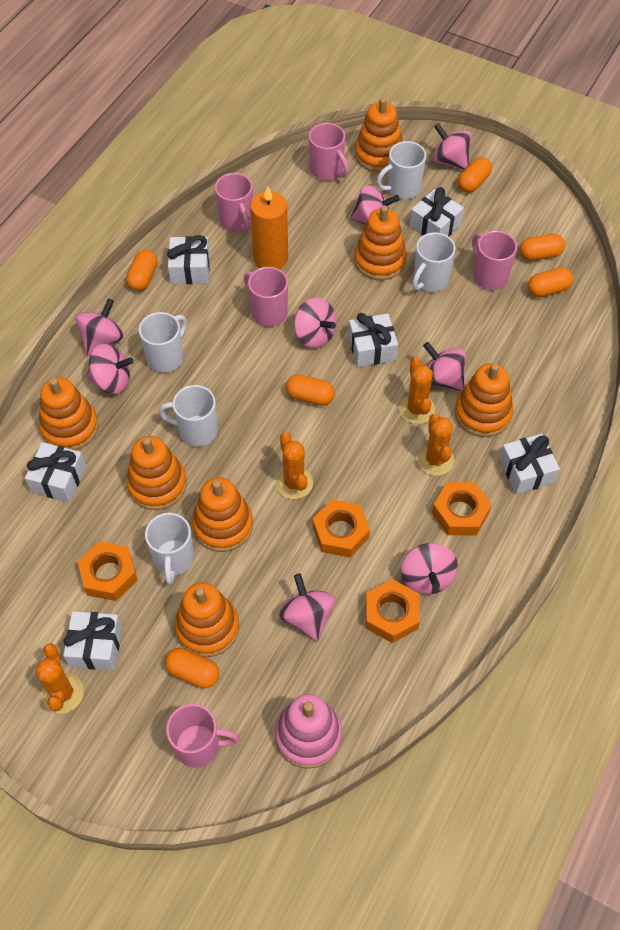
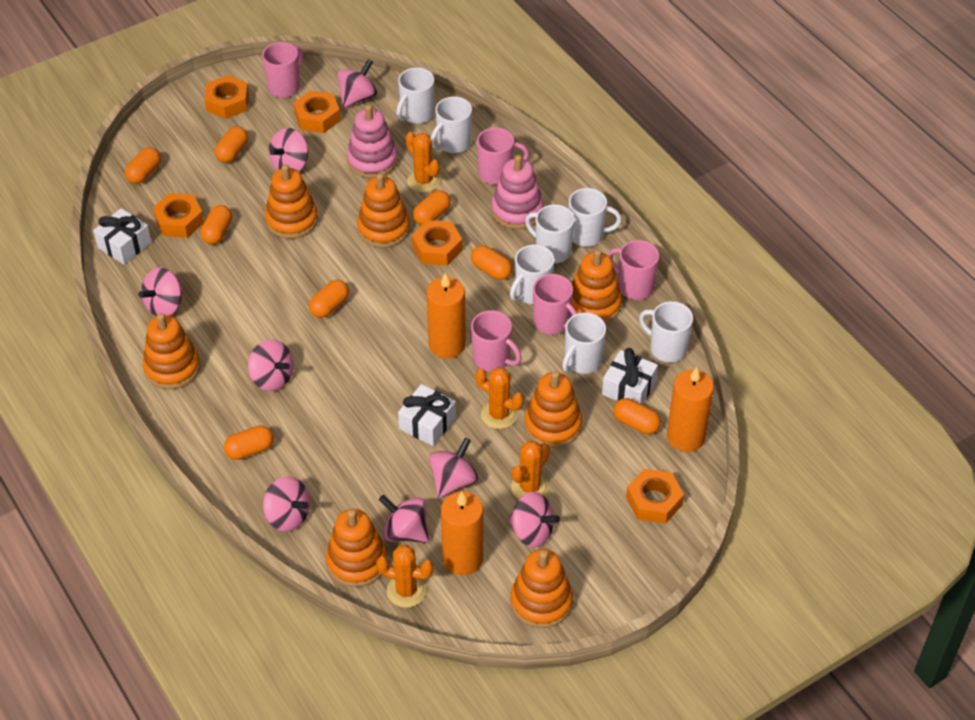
orange candle: [250,186,288,269] = 1 -> [426,273,466,358] [441,492,483,575] [667,367,714,452] = 3
orange capsule: [126,250,158,291] [165,648,219,688] [286,374,335,406] [458,157,492,193] [520,234,565,261] [528,267,573,297] = 6 -> [125,147,161,184] [200,205,232,244] [215,126,248,163] [224,425,274,460] [309,280,349,318] [413,190,451,226] [471,245,513,280] [613,398,661,434] = 8
orange nut: [77,541,138,601] [313,499,370,558] [366,579,420,643] [432,482,492,535] = 4 -> [153,193,204,238] [204,75,249,119] [293,91,341,133] [412,220,462,266] [626,469,684,524] = 5
pink stacking toy: [275,694,342,769] = 1 -> [347,105,398,178] [492,155,544,229] = 2
white gift: [25,442,86,502] [63,611,122,670] [167,235,210,284] [348,313,398,367] [409,187,464,237] [499,434,560,494] = 6 -> [93,208,152,265] [398,384,456,446] [602,348,658,405] = 3
white mug: [139,312,187,373] [145,513,194,585] [159,385,218,447] [376,141,426,199] [412,232,456,292] = 5 -> [396,67,434,124] [431,97,472,153] [510,244,555,304] [525,204,575,263] [562,312,606,374] [569,188,622,247] [639,301,693,362] = 7

